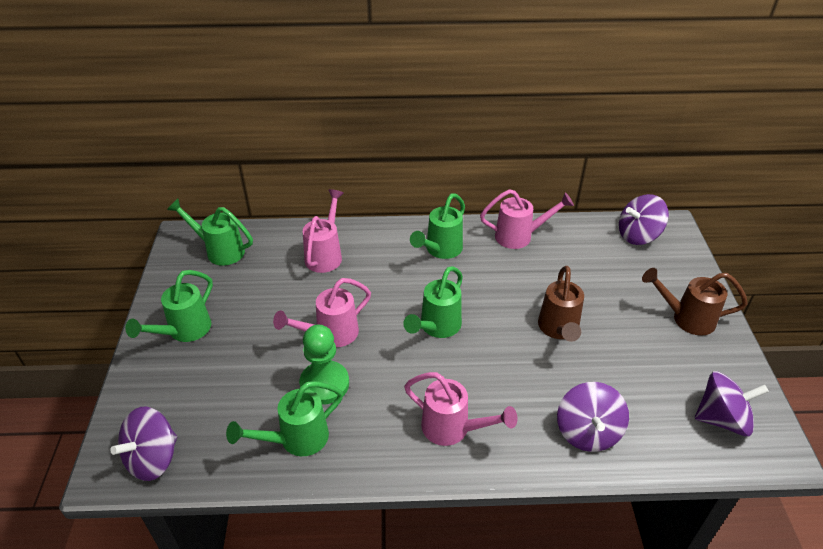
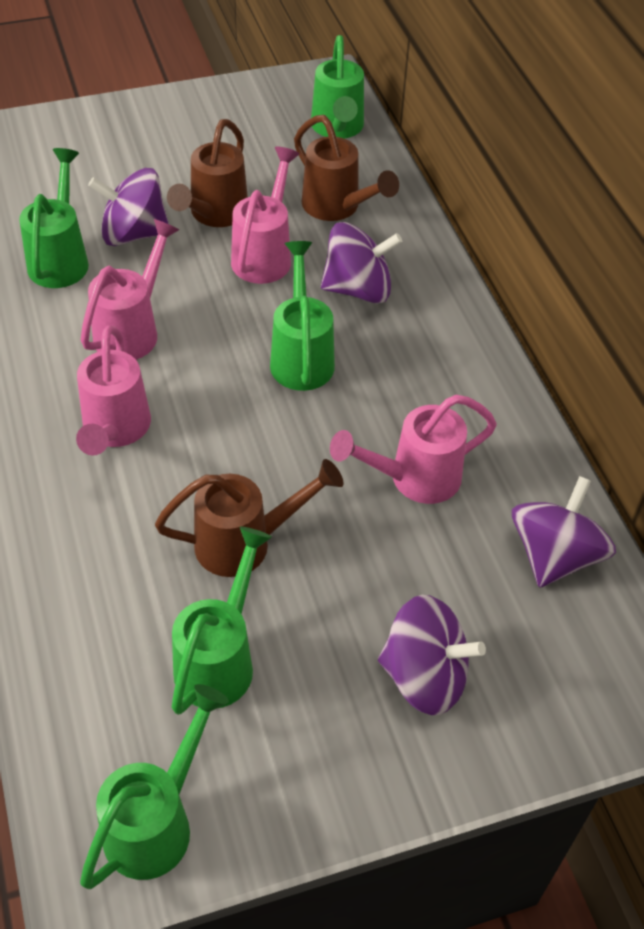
brown watering can: [538,266,584,342] [642,268,748,336] = 2 -> [155,459,343,577] [167,119,248,227] [294,115,399,221] = 3
green pawn: [299,325,349,405] = 1 -> none = 0

